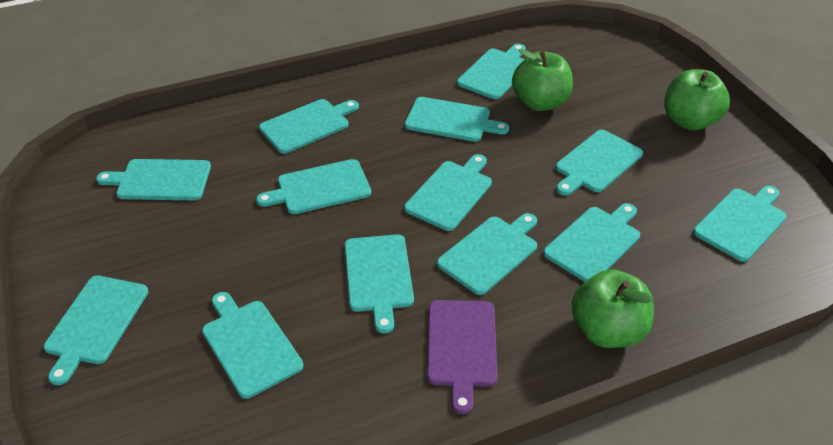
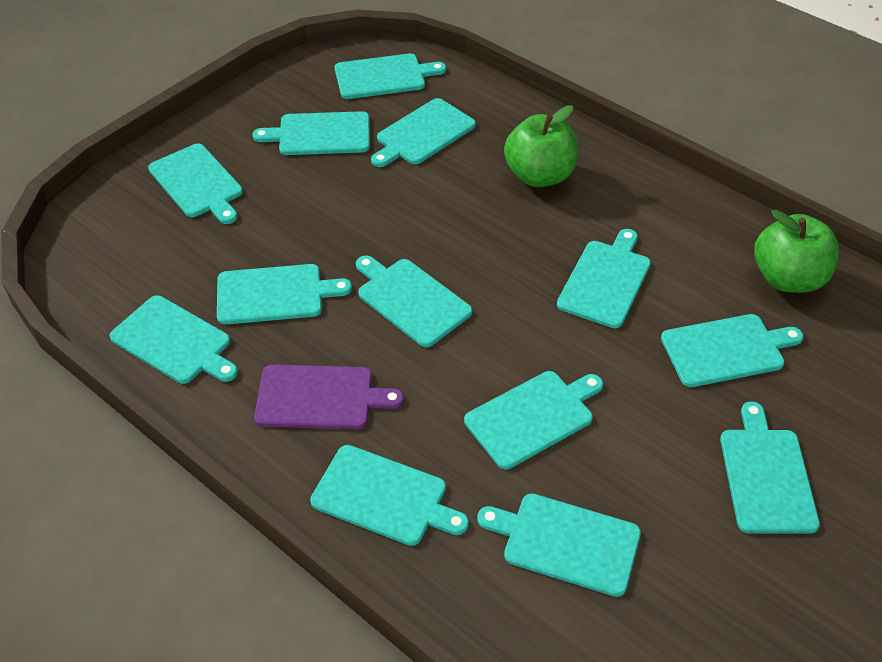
green apple: [512,49,573,111] [571,269,654,348] [664,69,730,131] = 3 -> [504,105,578,187] [754,209,839,293] = 2

